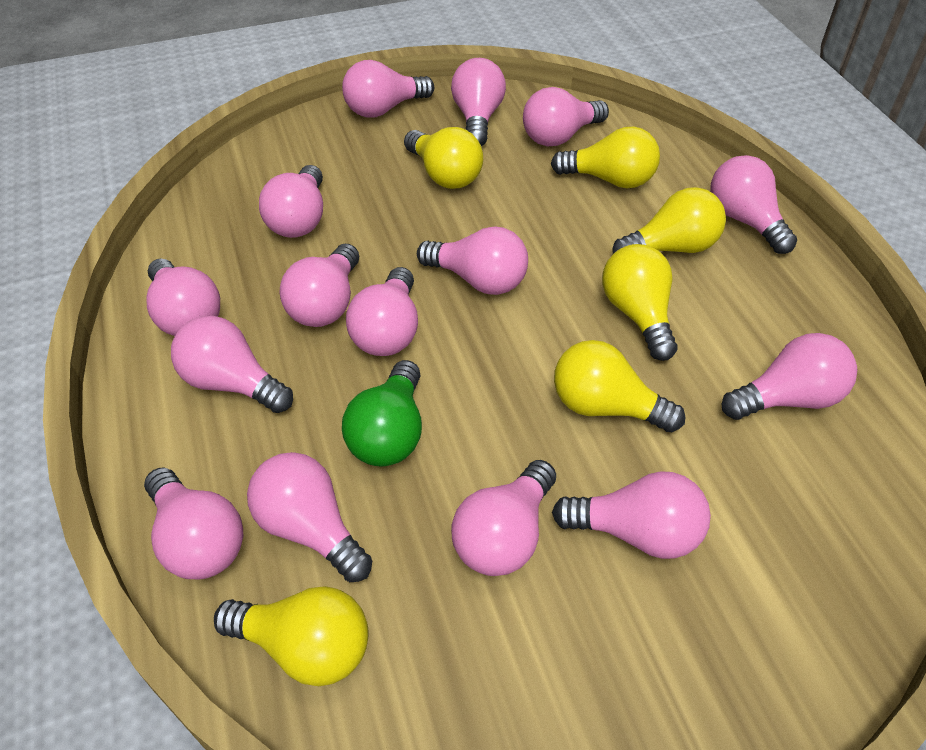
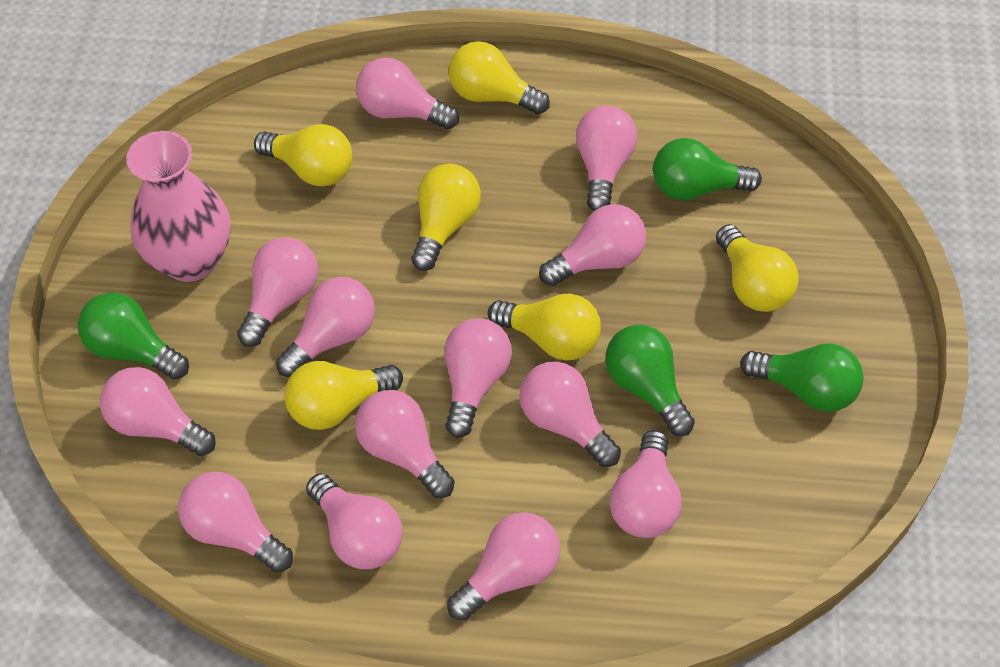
green light bulb: [342,360,422,467] = 1 -> [78,292,189,380] [605,325,695,436] [653,138,762,201] [740,343,864,412] = 4
pink light bulb: [144,468,243,579] [146,258,220,336] [171,316,293,413] [247,452,372,582] [259,165,323,238] [279,244,359,327] [342,60,434,118] [346,267,418,356] [417,226,528,295] [451,58,506,146] [451,460,556,576] [523,87,609,147] [552,471,711,559] [710,155,797,254] [722,333,857,420] = 15 -> [100,367,216,456] [178,472,293,573] [237,237,318,347] [276,277,375,377] [306,473,403,569] [355,390,455,498] [356,58,459,129] [445,318,512,438] [447,512,560,621] [519,362,621,467] [539,204,646,286] [576,106,637,211] [609,430,682,538] = 13
pink vase: none = 0 -> [126,131,230,282] = 1

